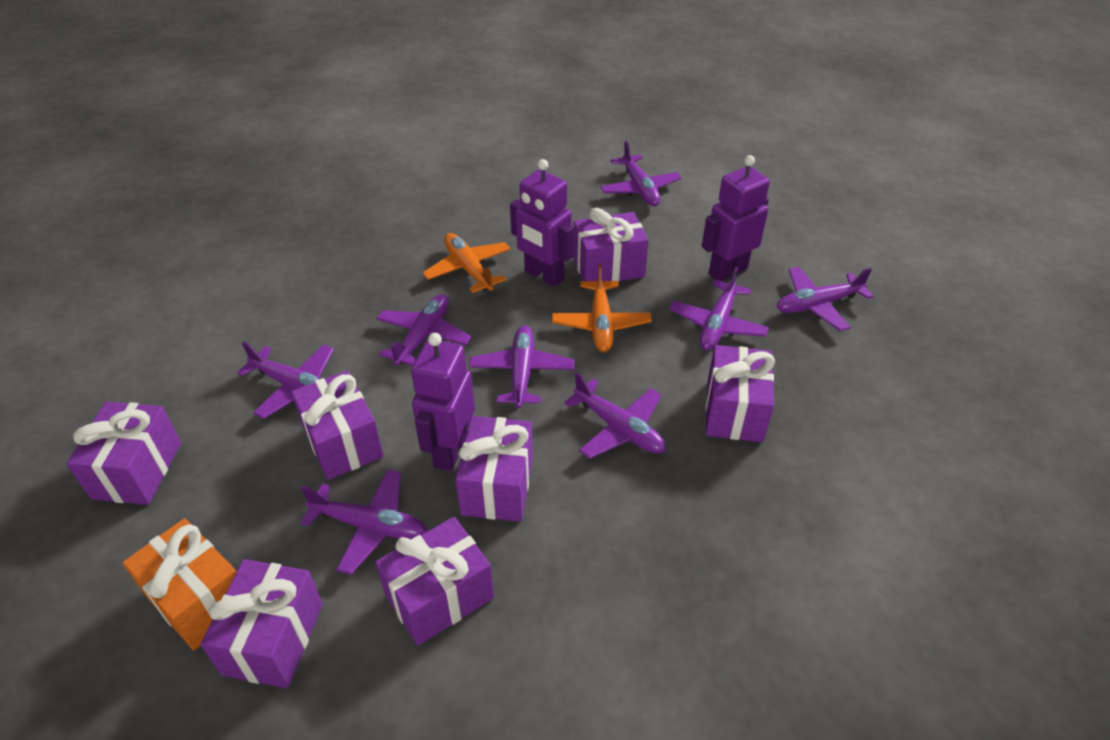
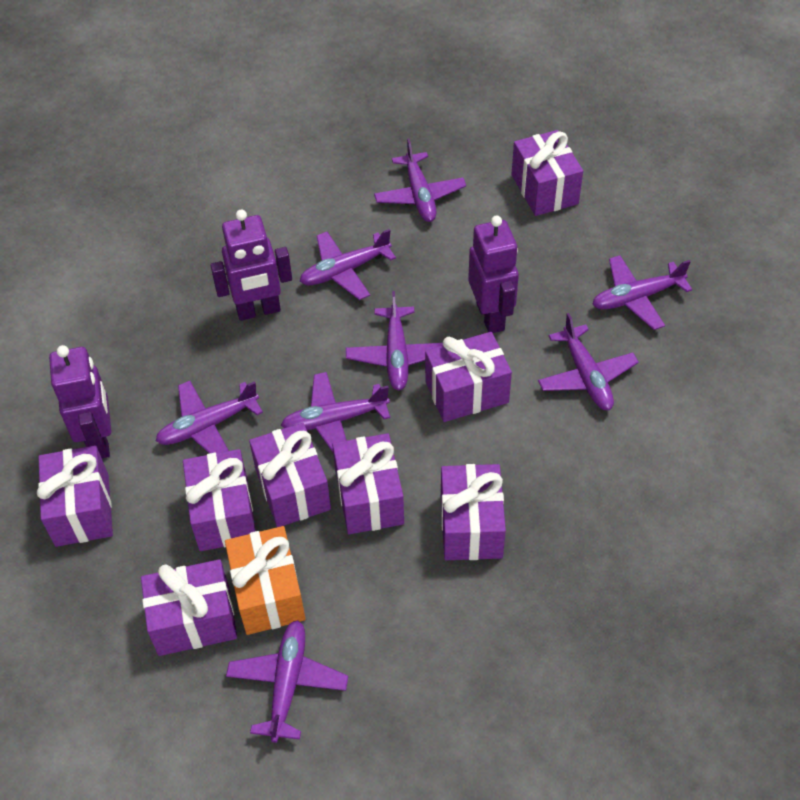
orange plane: [423,233,511,293] [552,263,652,352] = 2 -> none = 0
purple gift: [66,402,181,505] [200,559,323,688] [291,371,384,480] [375,517,494,646] [455,416,533,522] [573,208,649,282] [705,345,775,442] = 7 -> [37,445,113,547] [141,559,237,656] [183,449,256,551] [249,423,331,527] [332,433,404,534] [425,332,512,422] [441,464,506,560] [511,130,583,216] = 8

